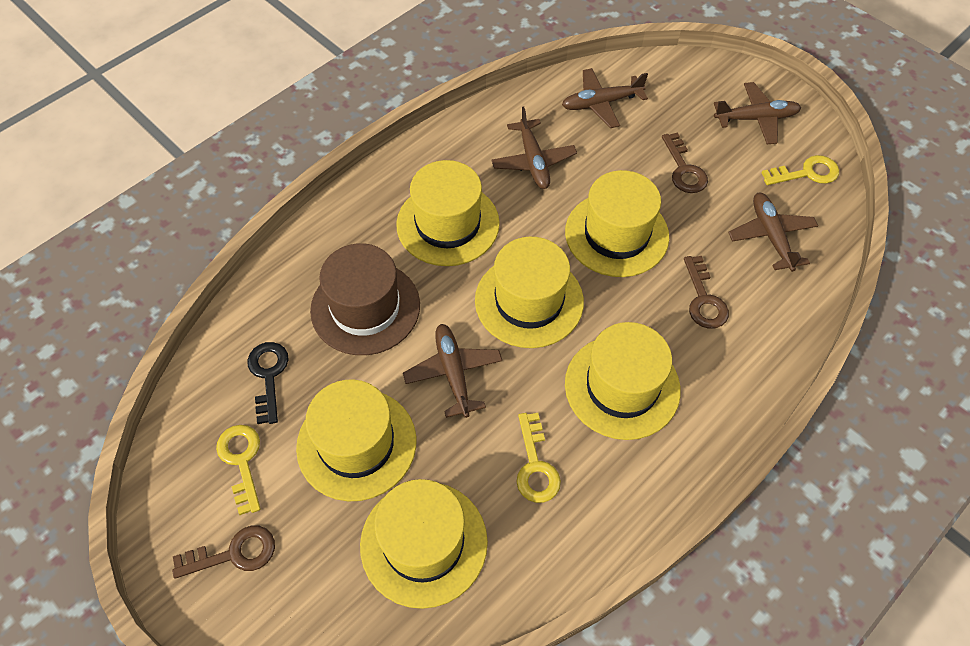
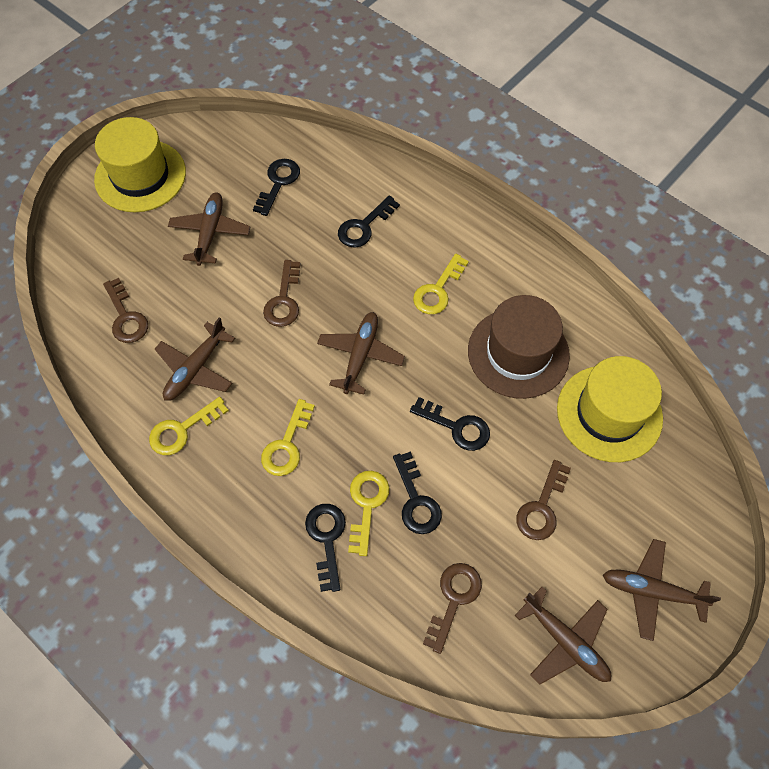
black key: [247,342,289,424] = 1 -> [253,159,300,216] [305,504,346,592] [338,196,400,248] [393,451,442,534] [410,397,490,451] = 5
brown key: [172,526,275,578] [662,133,708,193] [684,256,729,329] = 3 -> [103,278,148,343] [263,260,301,327] [423,563,482,654] [516,460,571,540] = 4
yellow hat: [296,379,416,501] [360,479,488,609] [396,160,500,266] [475,237,584,348] [565,170,669,277] [565,322,681,440] = 6 -> [94,117,186,212] [557,356,663,462] = 2
yellow key: [216,425,261,515] [516,413,561,503] [762,155,839,185] = 3 -> [149,397,229,455] [261,399,315,476] [348,471,389,556] [413,254,469,314] = 4

